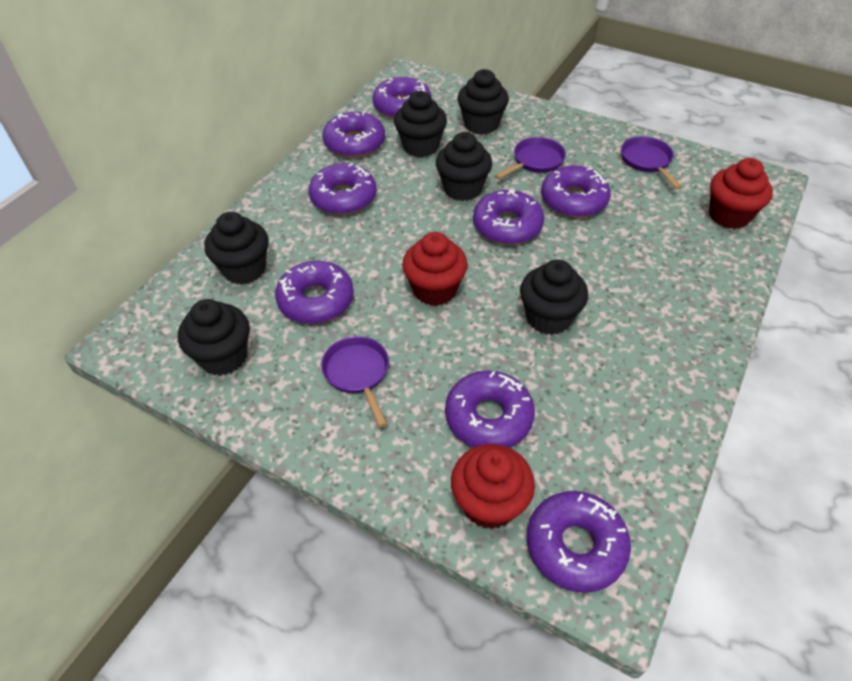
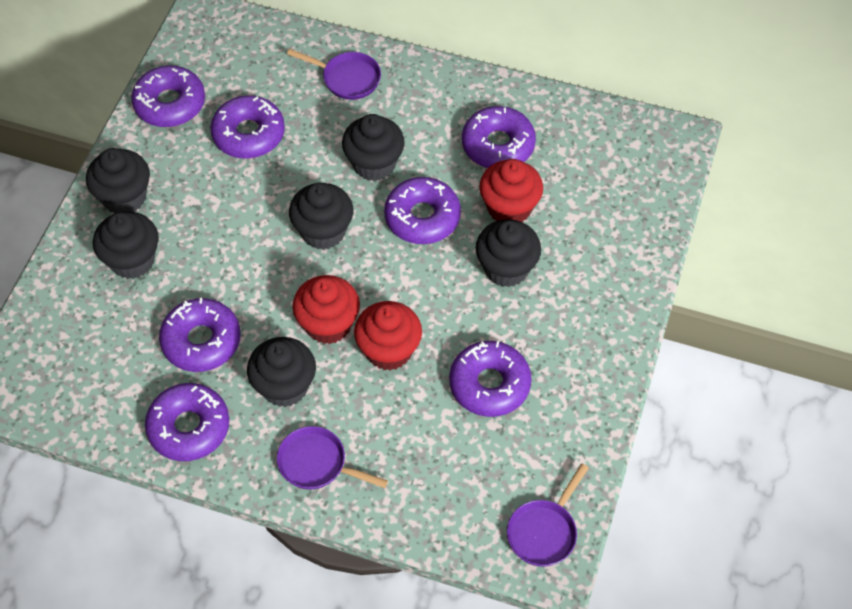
purple donut: [275,261,354,324] [308,163,377,215] [323,112,385,158] [373,77,432,119] [445,370,535,448] [473,190,544,245] [527,491,631,593] [541,165,611,218] = 8 -> [131,66,205,127] [145,383,229,461] [159,298,241,372] [210,95,285,159] [384,177,461,244] [449,341,532,417] [462,106,536,168] = 7

